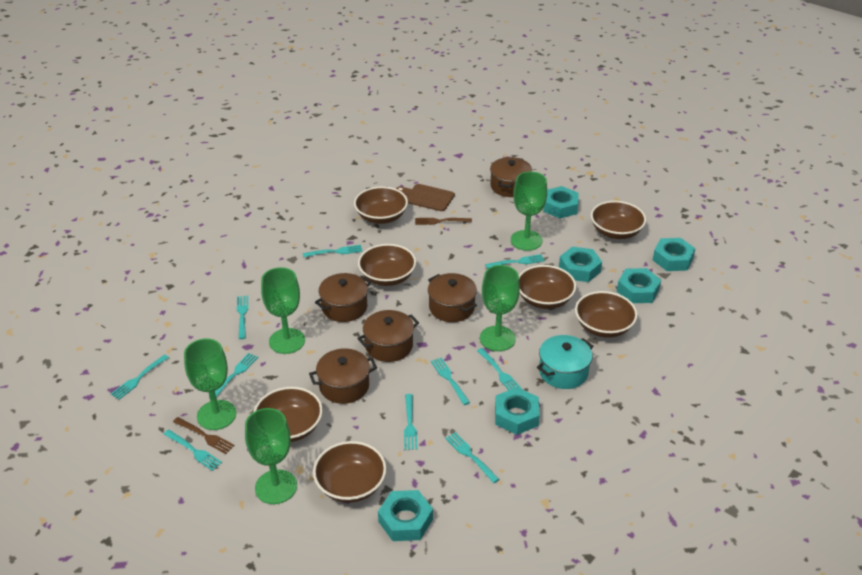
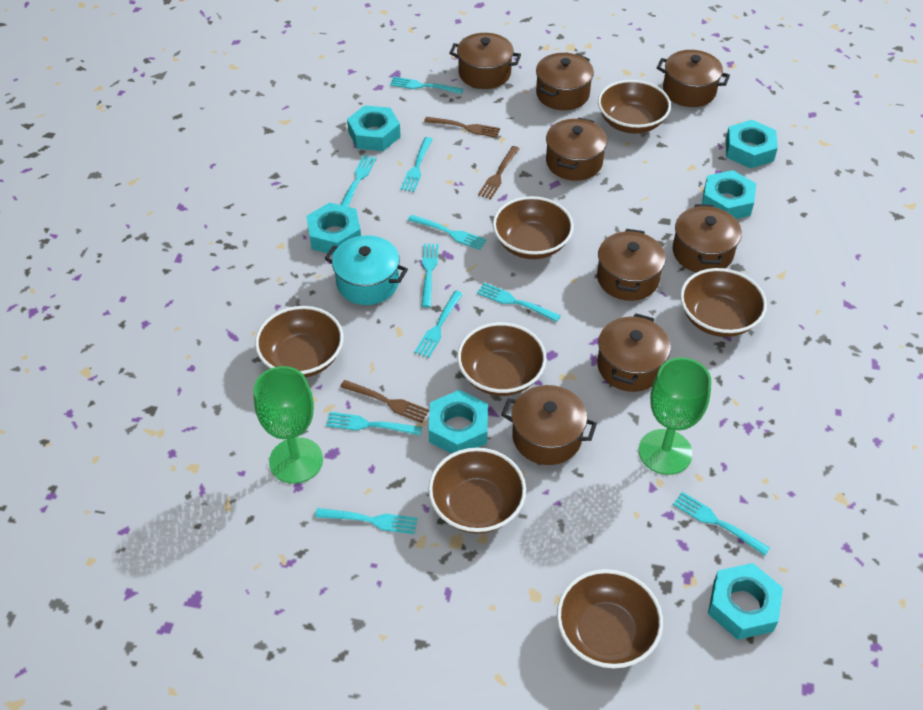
brown cutting board: [396,184,455,211] = 1 -> none = 0
brown fork: [173,417,235,454] [415,218,472,225] = 2 -> [340,380,429,423] [424,117,500,138] [478,146,520,199] = 3
brown pot: [309,348,377,404] [315,273,371,322] [357,310,419,362] [428,273,477,322] [490,157,532,197] = 5 -> [449,33,521,89] [501,385,597,465] [536,53,594,110] [546,118,607,181] [597,229,666,301] [597,313,671,392] [657,50,730,107] [673,204,742,272] = 8
green goblet: [184,338,236,430] [245,408,297,504] [261,267,305,354] [480,265,520,351] [511,171,547,251] = 5 -> [254,366,323,484] [639,357,711,475] = 2

